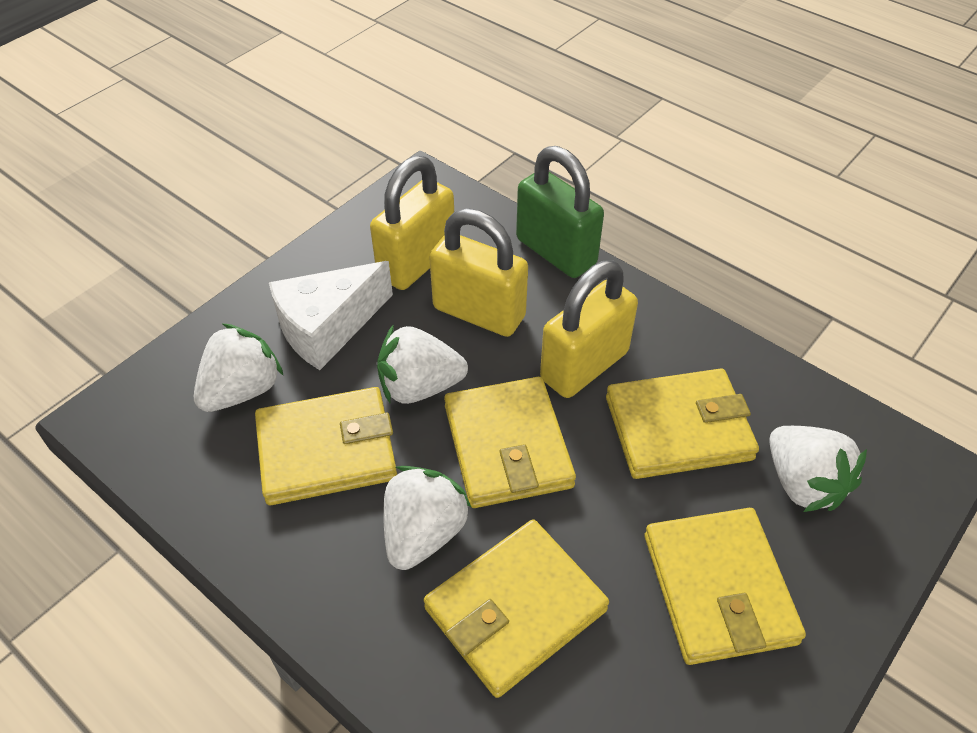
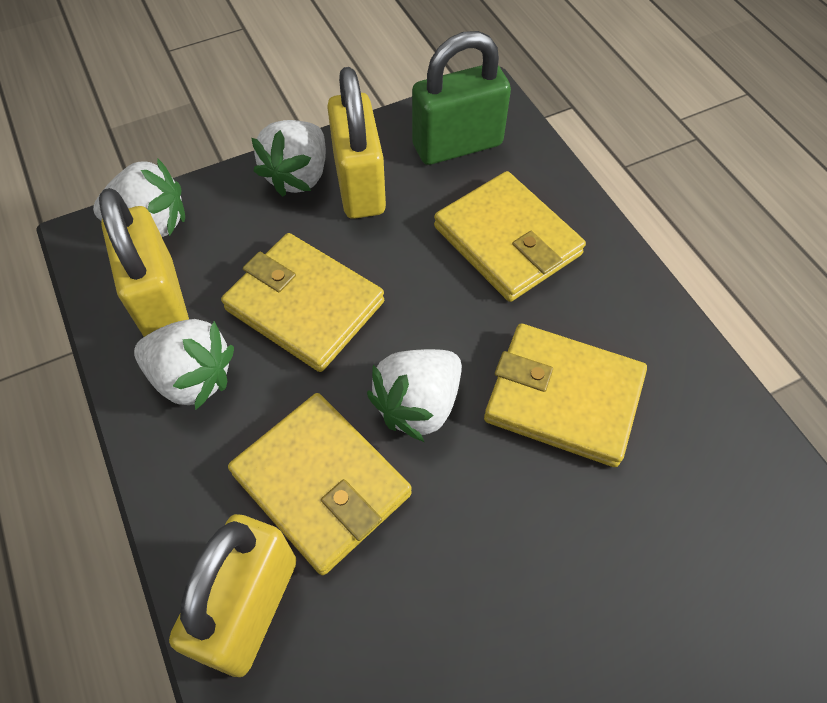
white cheese: [269,261,393,370] = 1 -> none = 0
yellow wallet: [255,387,397,505] [424,519,609,698] [444,377,576,508] [606,369,759,479] [644,508,806,665] = 5 -> [221,233,384,372] [228,393,412,575] [434,171,586,302] [484,324,647,467] = 4

